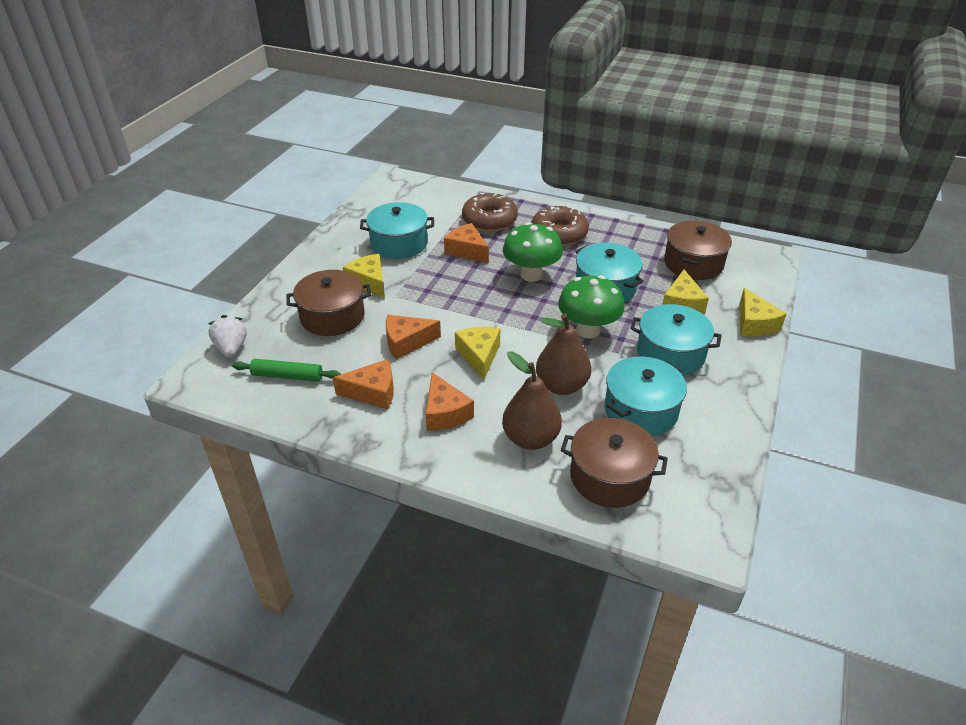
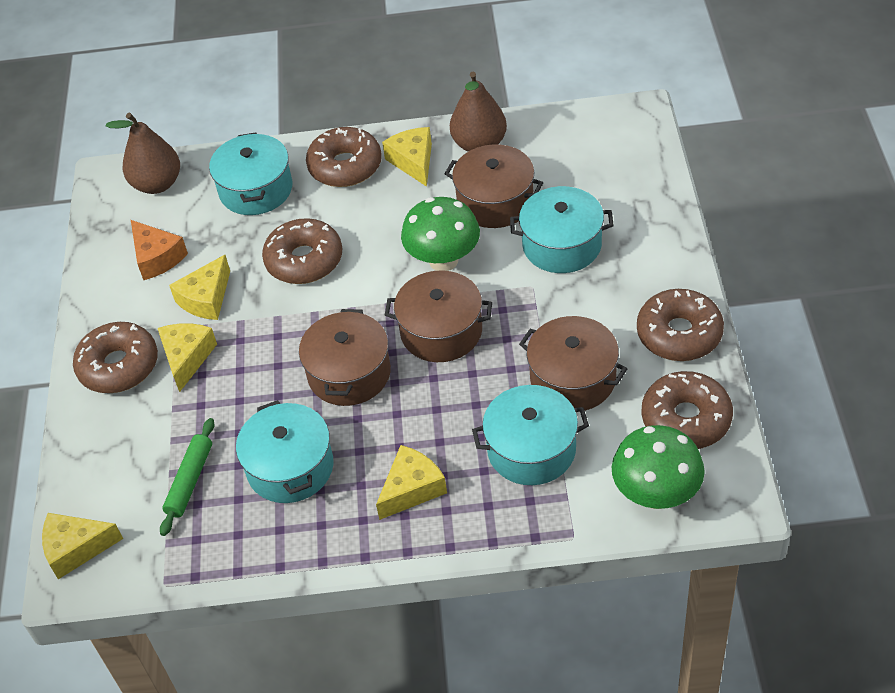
brown donut: [462,192,518,232] [531,205,589,246] = 2 -> [73,322,158,393] [262,218,342,284] [306,127,382,187] [637,289,724,361] [642,371,733,449] = 5
brown pot: [287,270,371,336] [561,418,668,508] [664,221,732,280] = 3 -> [299,309,391,406] [385,270,492,362] [445,144,543,228] [519,316,627,412] = 4
orange cheese: [333,359,394,409] [386,315,441,360] [426,372,474,431] [444,223,489,263] = 4 -> [131,220,188,280] = 1
white strawberry: [208,315,247,358] = 1 -> none = 0
yellow cheese: [343,254,385,298] [455,327,500,380] [662,269,709,315] [739,288,787,337] = 4 -> [42,513,123,579] [158,323,217,392] [169,255,230,320] [376,445,447,520] [382,127,432,187] = 5

